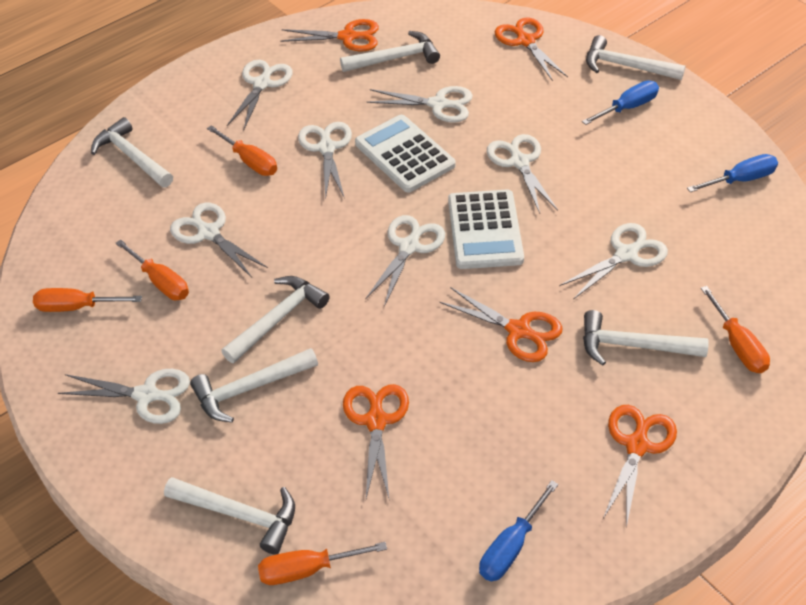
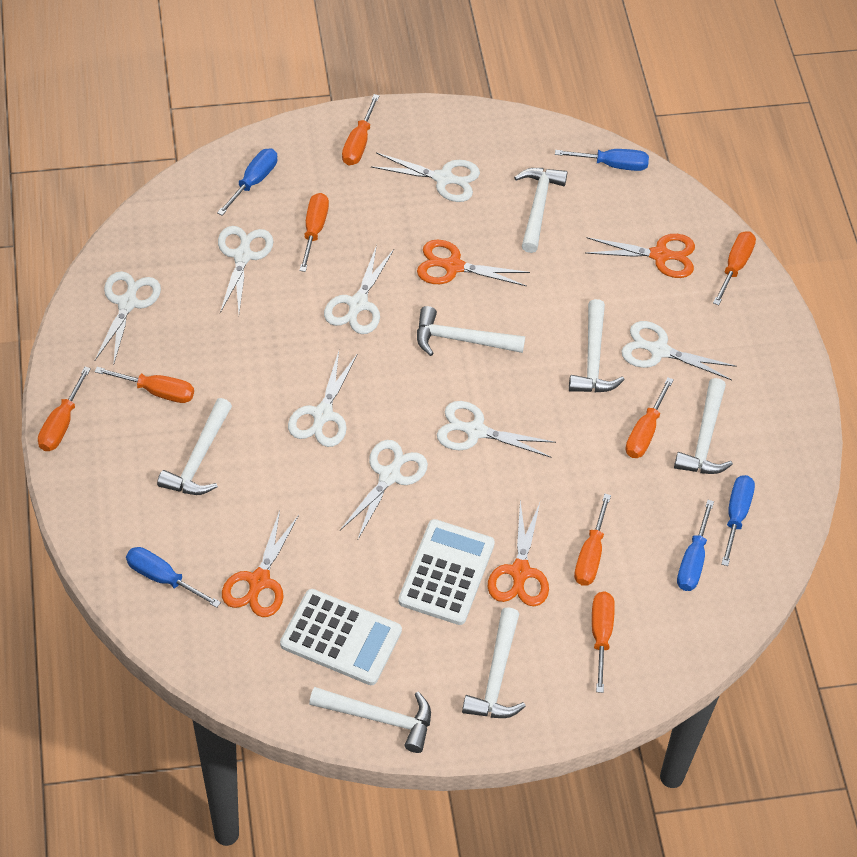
blue screwdriver: [479,480,559,582] [582,81,659,125] [687,154,778,192] = 3 -> [126,547,221,608] [217,149,277,216] [555,149,649,171] [677,500,714,591] [721,475,755,566] = 5
orange scissors: [280,19,379,52] [343,384,409,498] [440,287,563,362] [495,18,568,81] [603,405,677,527] = 5 -> [222,510,299,617] [417,240,530,286] [488,501,549,606] [586,234,695,278] = 4
orange screwdriver: [33,288,142,312] [115,239,189,300] [207,125,277,176] [258,542,387,585] [701,286,770,373] = 5 -> [38,367,91,451] [95,367,194,403] [299,193,329,272] [342,94,380,165] [574,494,611,586] [592,591,615,693] [626,377,673,458] [713,231,756,305] = 8

